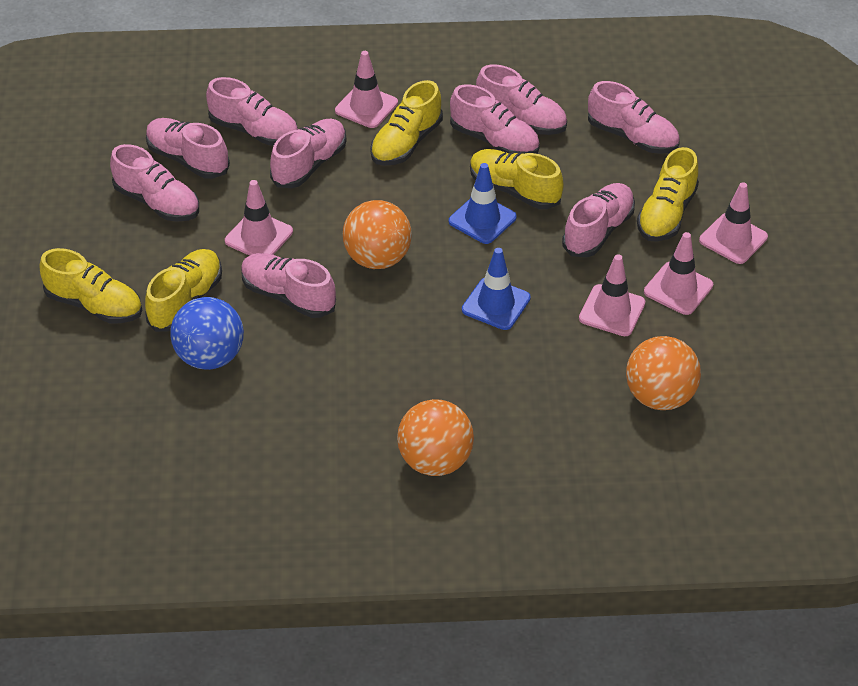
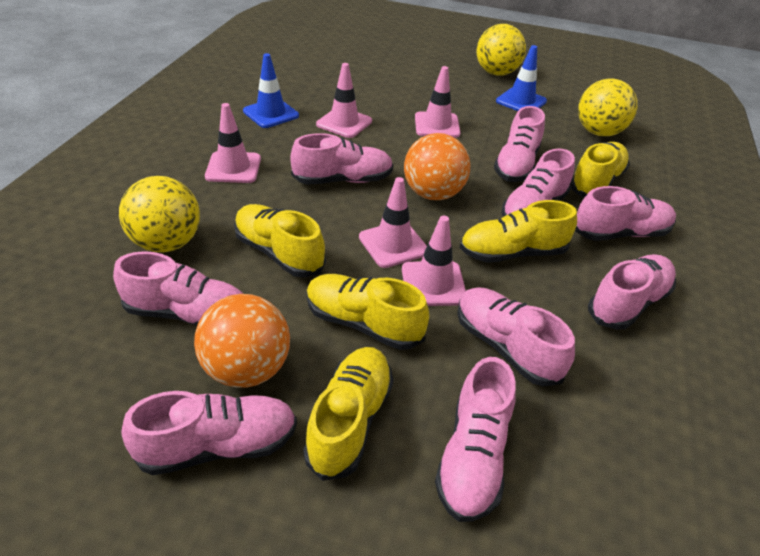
blue ball: [170,297,244,370] = 1 -> none = 0
orange ball: [343,200,412,269] [397,399,474,476] [626,336,701,410] = 3 -> [194,294,290,388] [404,133,470,200] = 2
yellow ball: none = 0 -> [119,176,200,252] [476,24,526,76] [578,78,637,136] = 3

